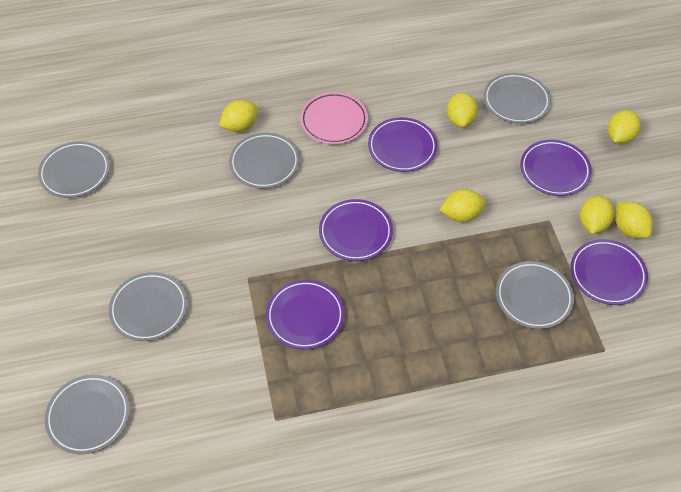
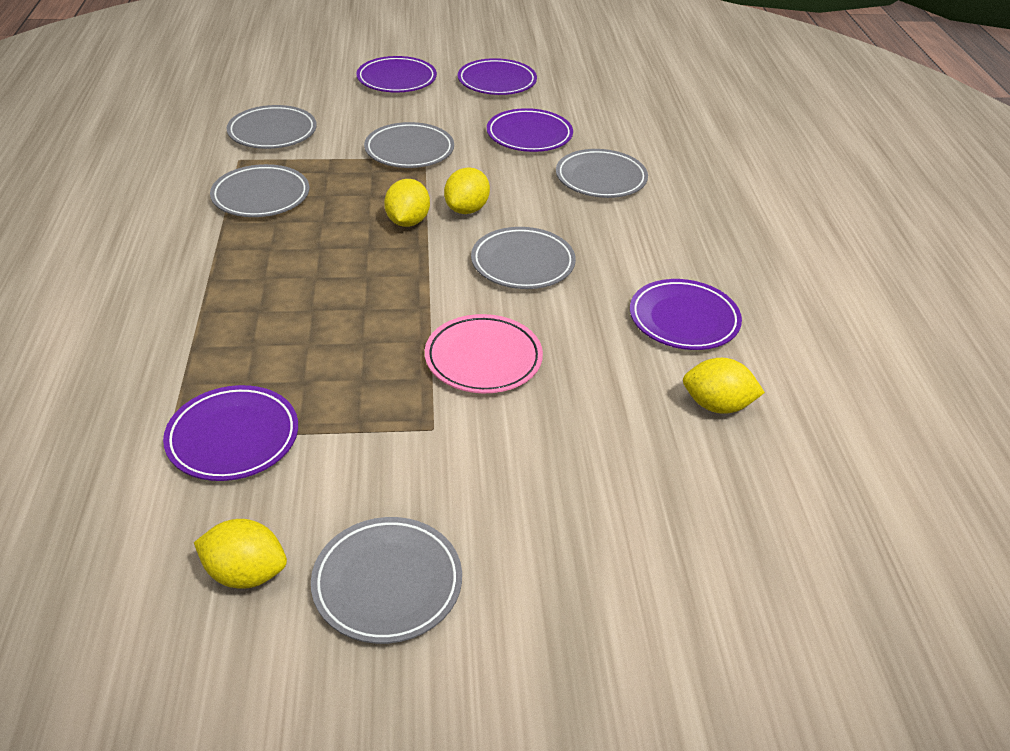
yellow lemon: [219,100,258,132] [440,189,486,222] [447,92,478,128] [580,195,614,234] [607,110,641,144] [615,201,653,238] = 6 -> [194,519,287,589] [384,179,430,227] [444,167,490,214] [683,358,765,414] = 4

